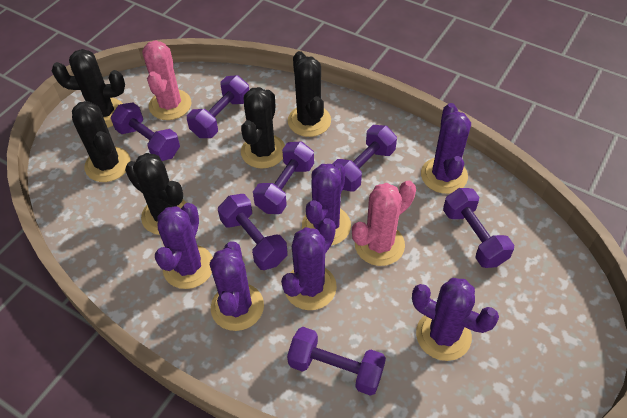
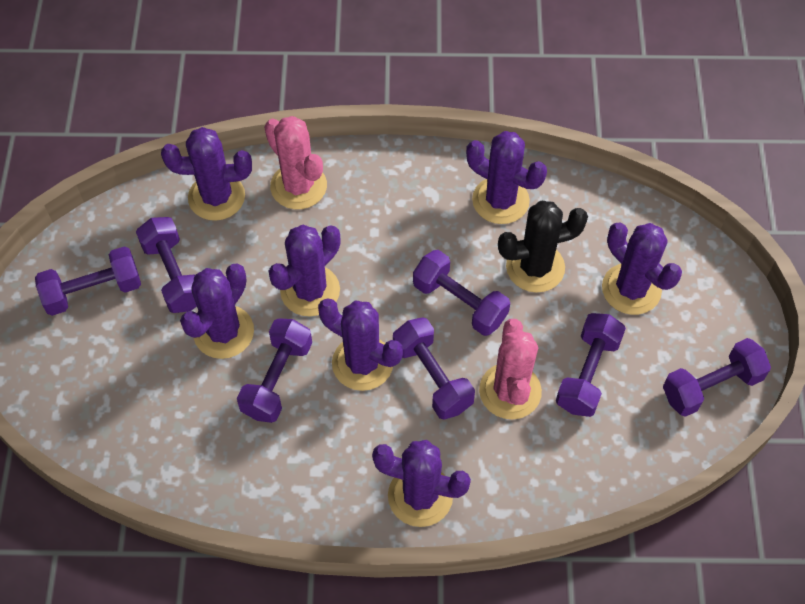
black cactus: [52,49,125,128] [72,101,131,182] [125,153,187,235] [241,87,285,168] [288,51,331,137] = 5 -> [498,201,588,293] = 1
purple cactus: [155,203,213,289] [210,241,264,331] [281,218,337,310] [302,163,351,246] [412,278,499,361] [421,103,471,194] = 6 -> [161,127,252,221] [180,264,254,359] [269,225,341,317] [318,298,403,391] [372,440,471,527] [466,131,547,224] [602,223,682,315] = 7

